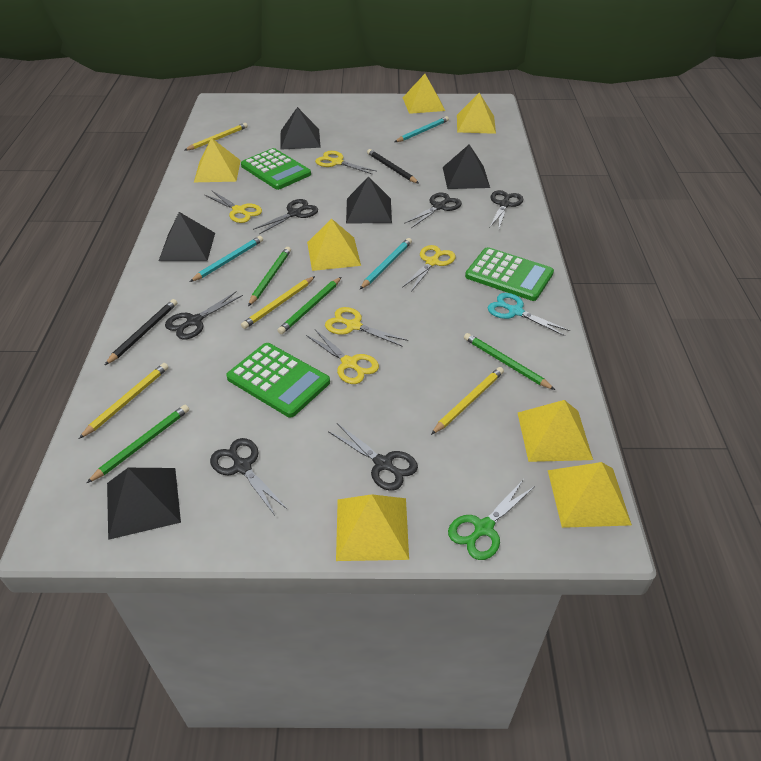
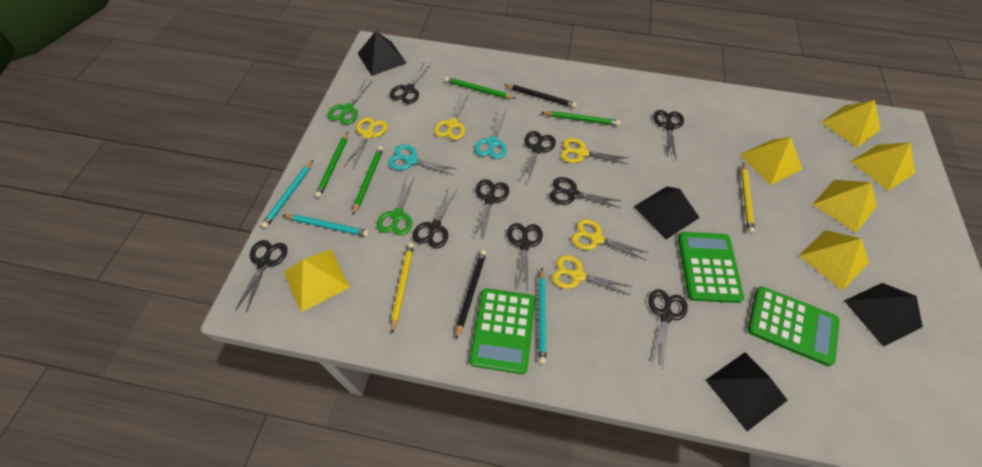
black pyramid: [107,468,181,540] [159,212,215,261] [281,107,321,150] [346,176,392,224] [443,144,490,189] = 5 -> [357,31,407,76] [634,186,700,239] [706,352,788,431] [844,283,923,347] = 4
black scissors: [165,292,243,340] [210,438,287,514] [253,199,318,234] [328,423,418,491] [404,193,462,228] [489,190,523,228] = 6 -> [235,240,287,313] [390,63,431,104] [413,187,457,249] [474,179,509,239] [507,223,543,291] [519,131,556,182] [549,177,620,208] [649,289,688,368] [653,110,684,159] = 9
green scissors: [448,479,535,560] = 1 -> [327,80,372,124] [377,176,415,236] = 2
turquoise scissors: [488,293,570,336] = 1 -> [388,145,457,175] [475,111,507,159] = 2
yellow pencil: [79,363,169,439] [184,123,248,151] [241,276,315,329] [431,367,504,435] = 4 -> [391,243,414,334] [741,162,755,234] = 2
yellow pyramid: [194,138,241,182] [307,219,361,271] [336,494,409,561] [403,74,445,114] [457,93,496,134] [518,400,593,462] [548,462,632,528] = 7 -> [284,249,350,312] [740,137,802,185] [799,230,869,290] [813,180,877,233] [821,100,881,147] [851,143,915,191] = 6

